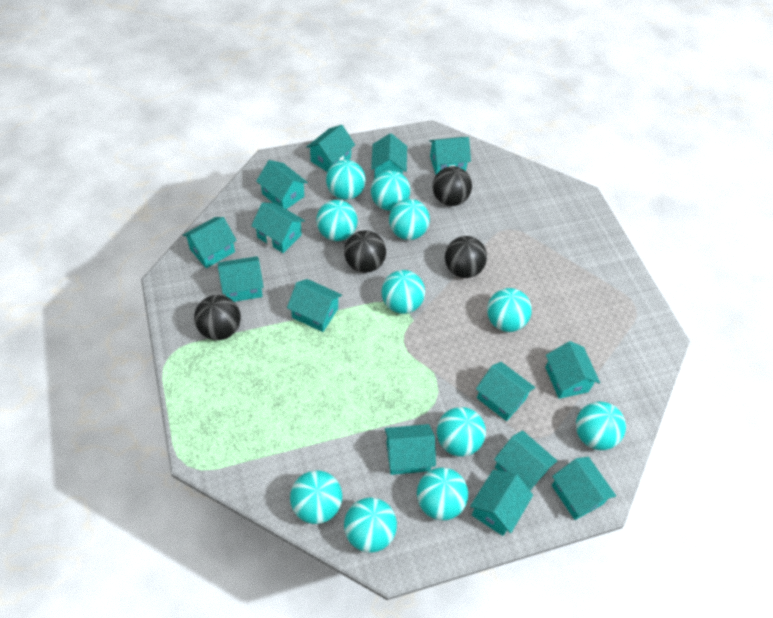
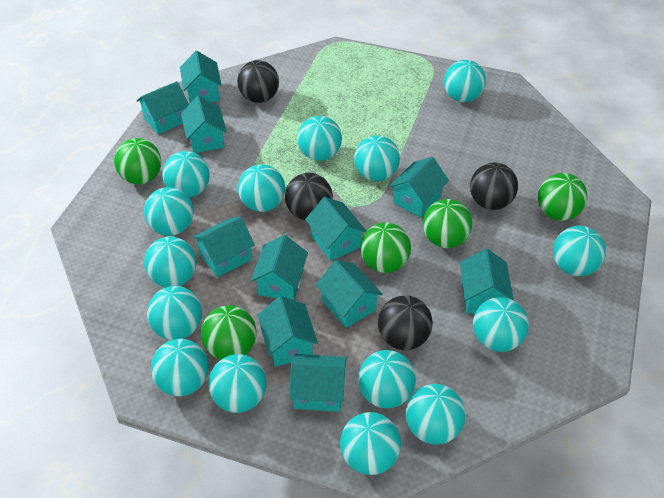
green ball: none = 0 -> [114,138,161,184] [201,305,257,360] [360,222,411,273] [423,199,472,248] [538,173,587,221] = 5
turquoise ball: [290,470,342,524] [316,200,358,241] [326,160,366,200] [344,497,397,553] [371,170,410,211] [381,270,425,314] [389,199,430,240] [417,467,468,521] [437,407,486,457] [487,288,532,332] [576,402,626,450] = 11 -> [144,187,194,236] [144,236,196,287] [147,286,202,340] [151,339,209,396] [162,151,210,198] [208,354,267,413] [238,164,285,212] [297,116,342,161] [340,412,401,475] [354,135,400,181] [358,350,416,408] [406,384,466,445] [444,60,486,102] [473,297,529,352] [553,226,606,276] = 15
turquoise house: [183,217,237,268] [218,256,264,302] [251,203,305,253] [256,160,308,209] [287,279,342,332] [306,125,355,172] [371,133,407,179] [385,424,436,475] [429,137,471,174] [470,470,533,536] [476,362,535,421] [494,430,557,490] [545,341,600,399] [552,457,616,520] = 14 -> [136,81,189,134] [180,51,221,103] [181,96,227,153] [192,217,255,277] [251,235,308,300] [257,296,318,367] [289,354,347,412] [305,197,366,261] [316,260,383,328] [390,157,449,218] [460,248,514,313] = 11

